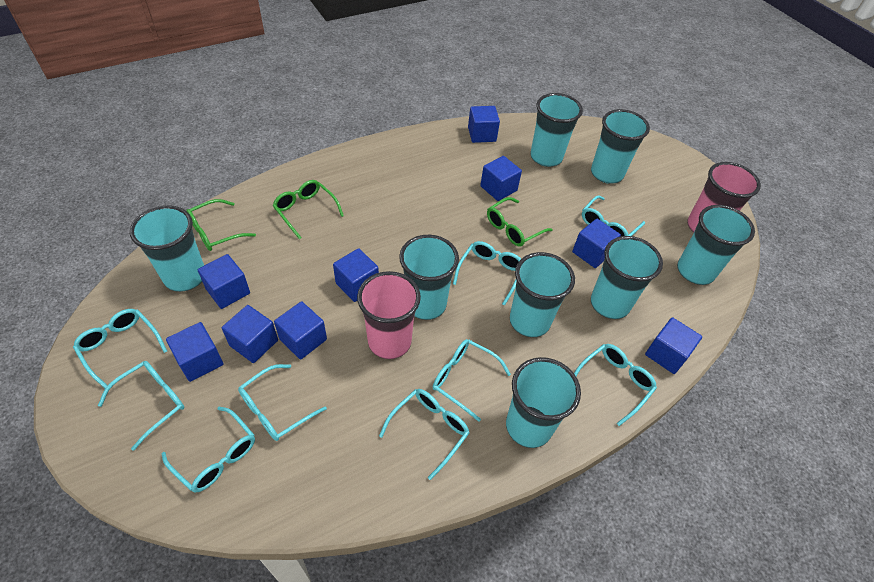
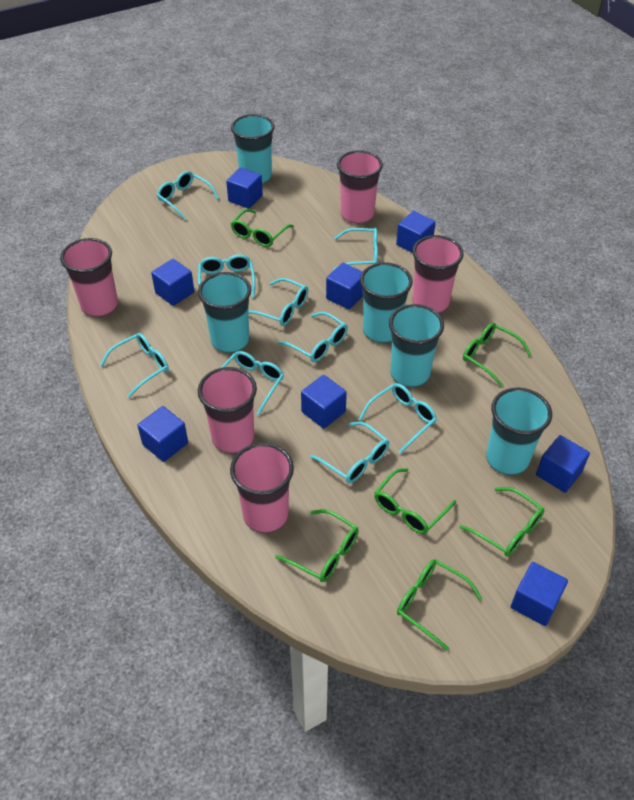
blue cube: [166,322,223,382] [198,254,250,309] [222,305,278,363] [274,301,327,359] [333,248,379,302] [468,106,500,143] [480,156,522,201] [572,219,621,268] [645,317,702,374] = 9 -> [137,406,188,462] [151,259,195,306] [226,167,263,209] [301,375,347,429] [326,263,363,310] [396,211,436,253] [511,562,568,626] [536,435,590,493] = 8
green glasses: [186,199,256,251] [273,180,344,240] [487,197,553,247] = 3 -> [230,209,294,247] [275,509,359,582] [374,468,456,534] [397,559,482,651] [460,487,545,557] [463,323,531,387] = 6
pink cup: [357,271,421,359] [687,162,761,232] = 2 -> [60,238,118,317] [198,367,257,453] [230,443,294,533] [337,150,383,224] [412,235,464,313] = 5
turquoise cup: [130,205,204,292] [399,235,459,320] [506,357,581,448] [510,252,575,337] [530,93,583,167] [591,109,650,184] [591,236,663,319] [677,205,755,285] = 8 -> [198,272,251,353] [231,114,274,184] [360,262,413,343] [389,304,444,387] [486,387,552,475] = 5

